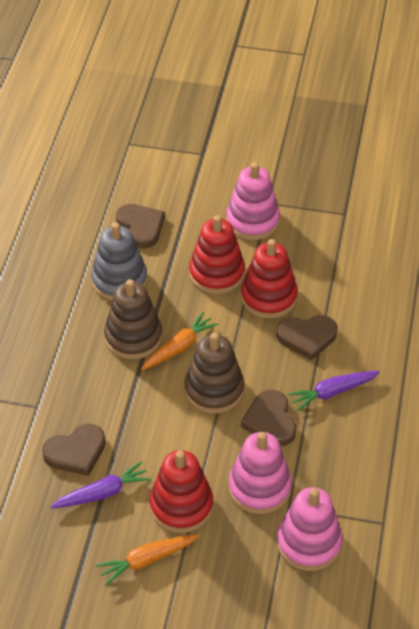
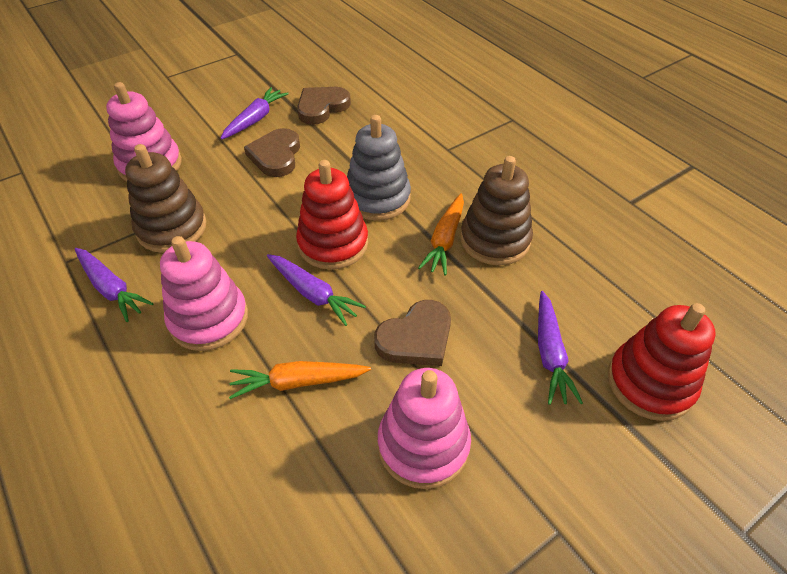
brown heart: [42,424,106,476] [116,204,165,248] [241,390,296,446] [277,315,337,361] = 4 -> [244,128,300,177] [297,87,351,125] [374,300,451,366] = 3
purple carrot: [50,461,151,508] [287,371,380,411] = 2 -> [75,248,154,322] [221,87,289,139] [267,254,366,326] [538,291,583,405] = 4
red stacking toy: [150,450,213,533] [189,215,245,294] [241,239,298,319] = 3 -> [296,160,368,270] [608,303,716,421] = 2

